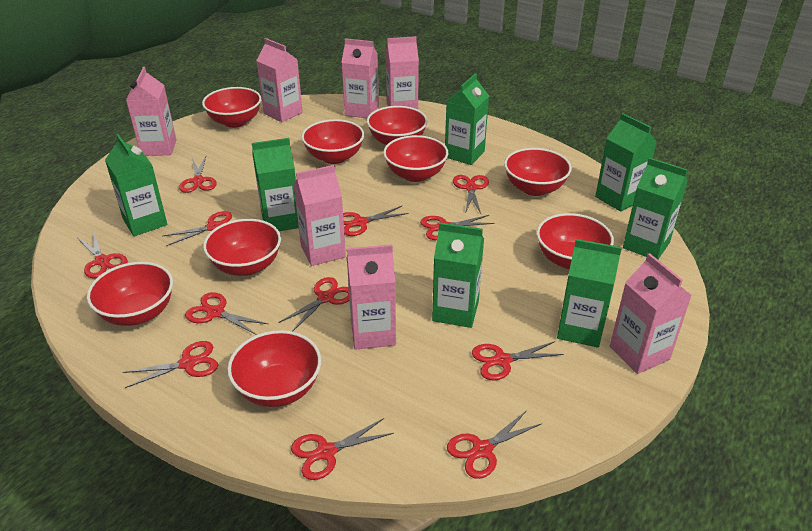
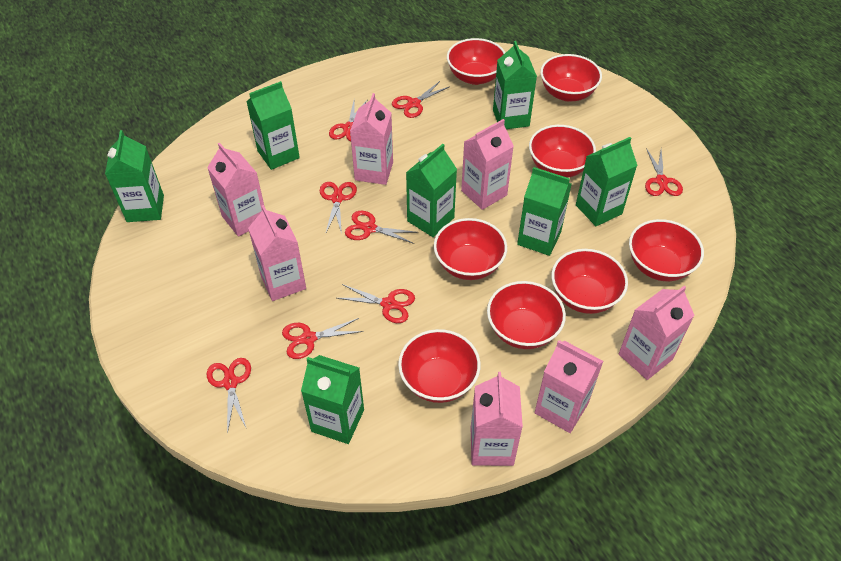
red bowl: [87,262,173,326] [202,87,261,128] [203,219,281,276] [227,330,321,407] [301,119,364,164] [367,106,428,145] [383,135,448,182] [504,148,572,196] [537,213,614,269] = 9 -> [398,329,481,403] [434,218,507,280] [447,38,505,85] [487,281,566,349] [529,125,596,178] [540,54,602,102] [552,249,628,314] [629,219,704,281] = 8
red scissors: [78,231,128,278] [123,341,218,388] [163,211,232,246] [179,156,217,193] [185,292,268,335] [278,277,349,332] [291,418,394,480] [343,206,409,236] [420,215,495,240] [447,410,542,479] [453,175,489,214] [472,341,564,380] = 12 -> [207,358,251,434] [282,318,364,359] [320,182,357,234] [329,99,368,142] [337,284,415,323] [345,211,419,244] [392,81,450,118] [645,148,683,196] = 8

